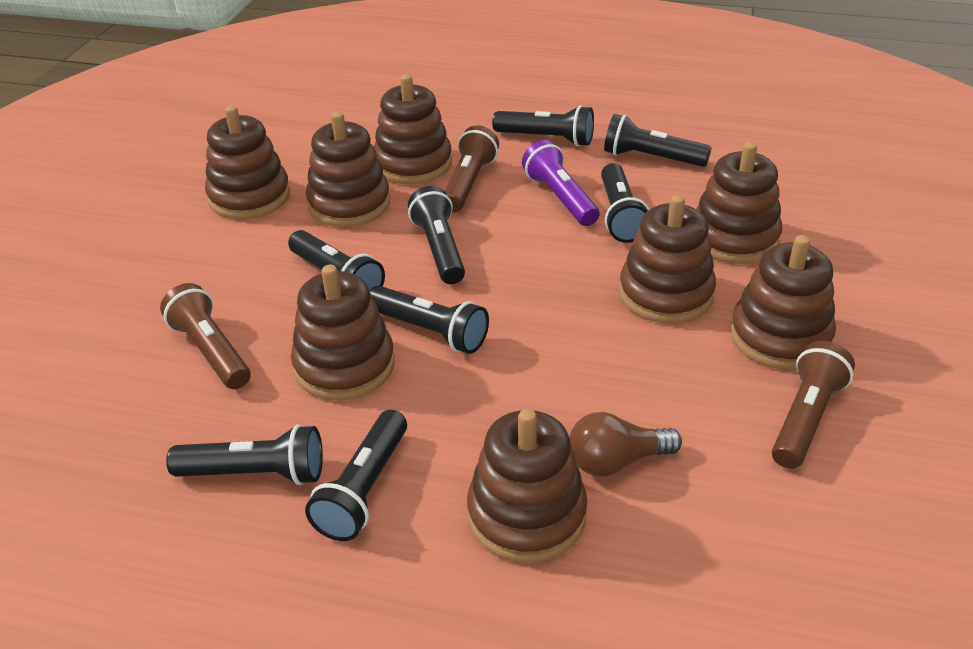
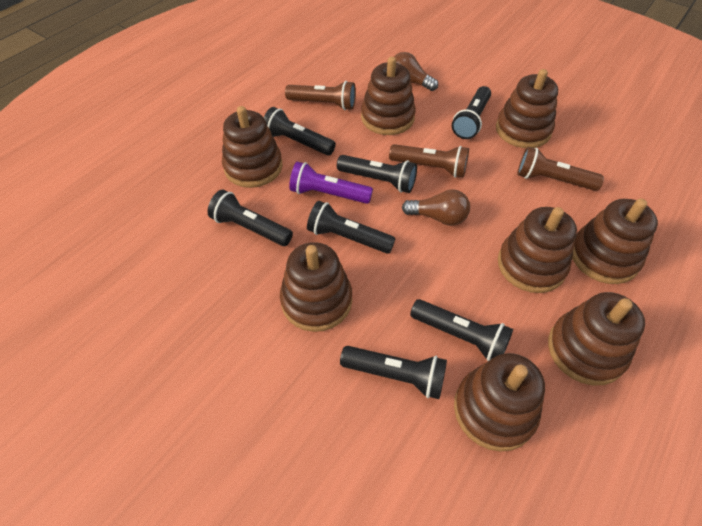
black flashlight: [166,424,323,485] [288,230,385,290] [305,410,407,541] [370,286,489,354] [408,186,465,284] [492,105,594,146] [601,163,650,243] [604,114,712,167] = 8 -> [208,190,293,246] [264,107,336,155] [307,201,395,254] [337,155,417,193] [340,346,447,399] [410,299,513,361] [452,86,491,139] = 7
brown light bulb: [569,412,682,476] = 1 -> [394,52,438,91] [402,189,470,226] = 2

